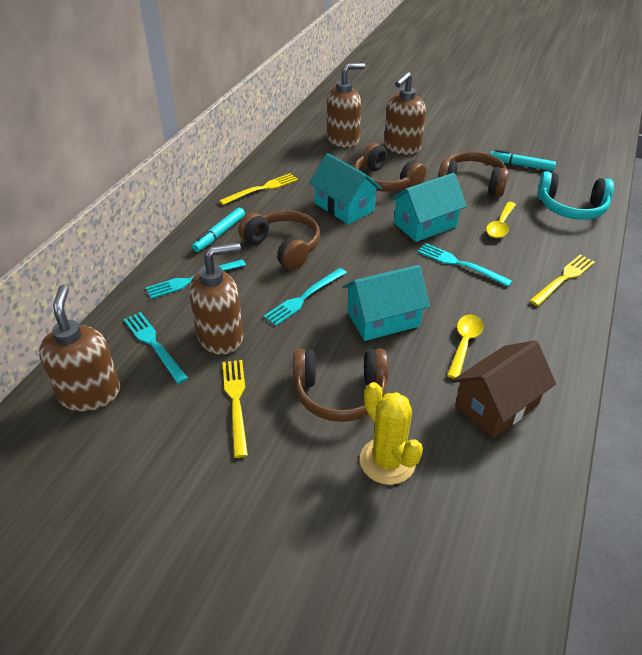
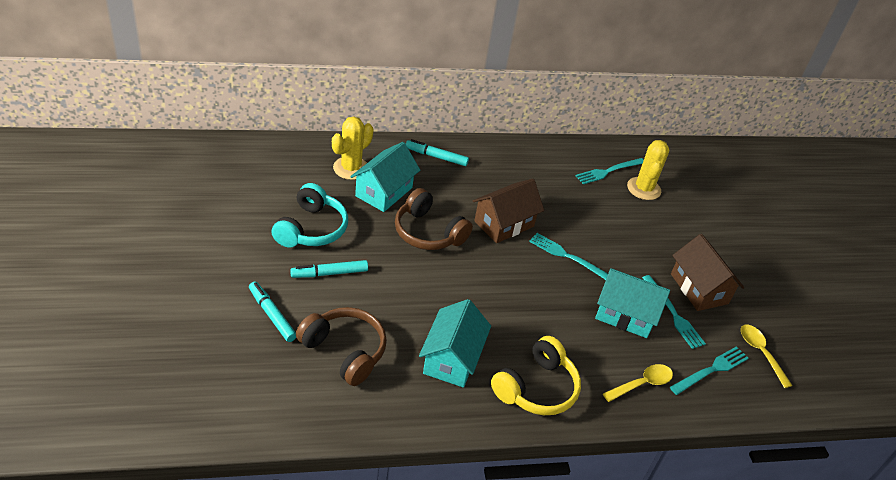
brown headphones: [239,210,320,270] [293,349,388,422] [354,143,426,192] [438,151,509,196] = 4 -> [296,307,387,386] [395,188,473,250] = 2
brown house: [452,340,556,438] = 1 -> [473,179,544,243] [671,234,744,311] = 2
brown soap dispenser: [39,285,120,412] [189,243,243,355] [327,63,365,148] [384,72,426,155] = 4 -> none = 0
turquoise marker: [192,208,245,252] [490,150,556,171] = 2 -> [249,282,296,342] [290,260,368,278] [406,139,469,166] = 3
yellow cactus: [360,382,423,485] = 1 -> [332,116,374,180] [627,140,669,200] = 2
yellow fork: [219,173,298,205] [223,360,248,458] [529,255,595,306] = 3 -> none = 0
yellow headphones: none = 0 -> [491,336,581,415] = 1

